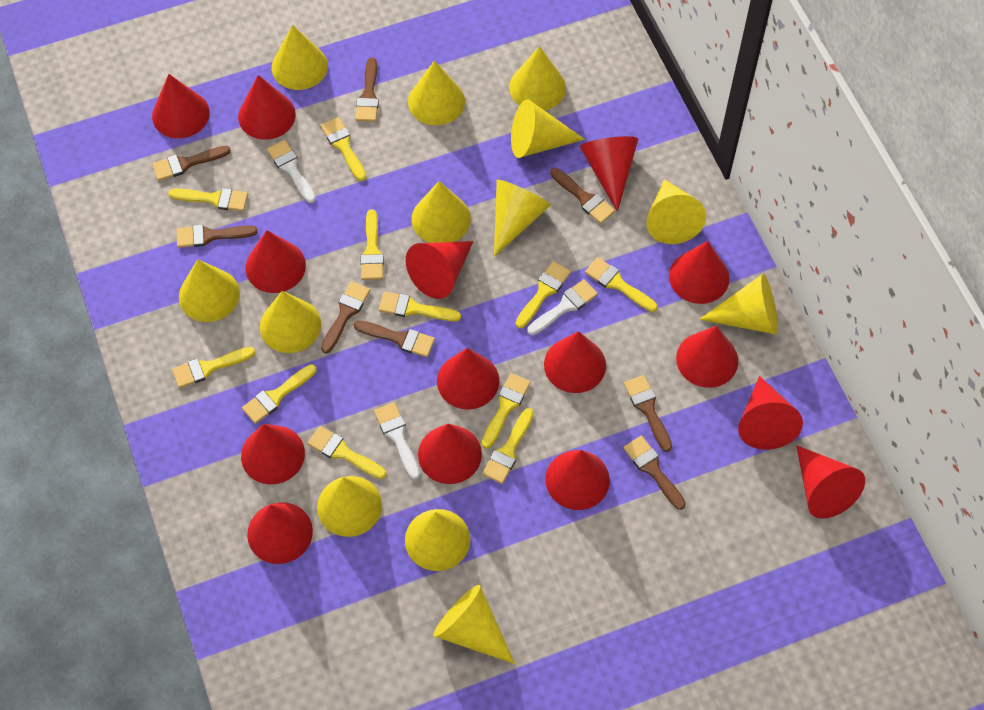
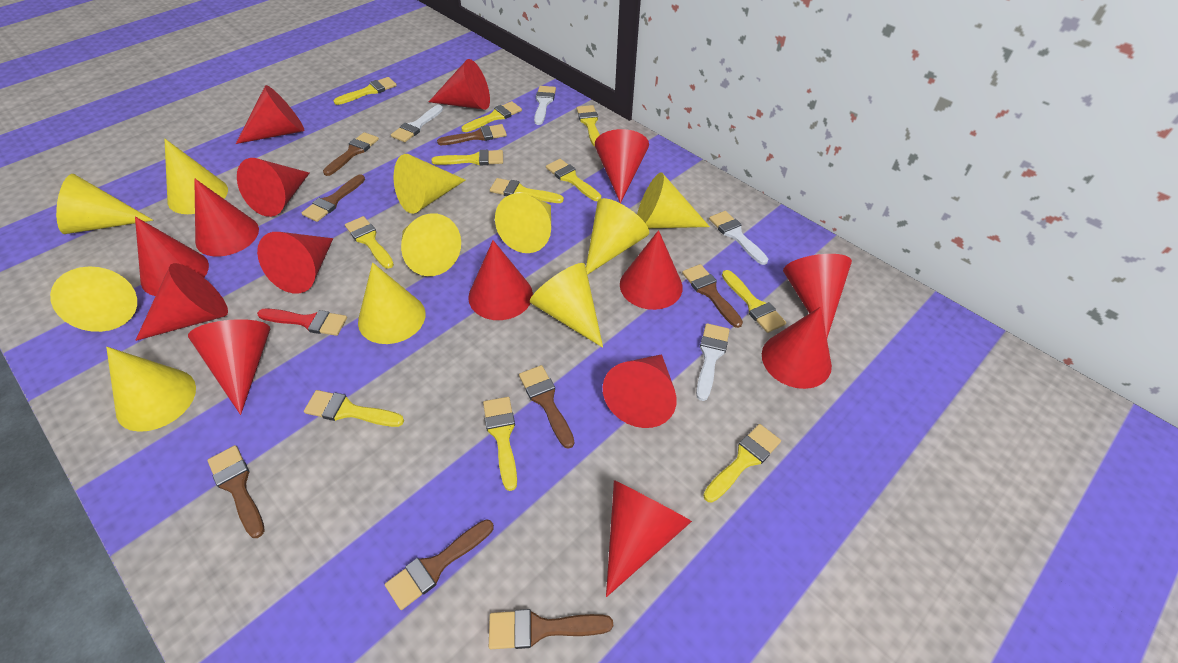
red brush: none = 0 -> [257,308,347,336] = 1
white brush: [267,140,316,203] [374,402,420,480] [527,279,598,335] = 3 -> [391,105,443,142] [534,86,556,125] [696,323,730,401] [709,211,768,265] = 4
yellow cone: [179,259,240,322] [260,291,321,353] [272,25,328,90] [317,476,382,537] [405,509,470,571] [408,61,465,125] [412,181,471,243] [433,585,515,664] [494,180,551,257] [509,46,566,110] [511,99,585,158] [646,179,706,244] [699,274,778,334] = 13 -> [50,266,137,332] [56,174,153,234] [106,347,196,432] [164,139,228,214] [358,262,425,344] [394,154,465,214] [401,213,461,276] [495,193,551,253] [530,263,603,348] [586,198,649,275] [637,172,710,228] = 11

